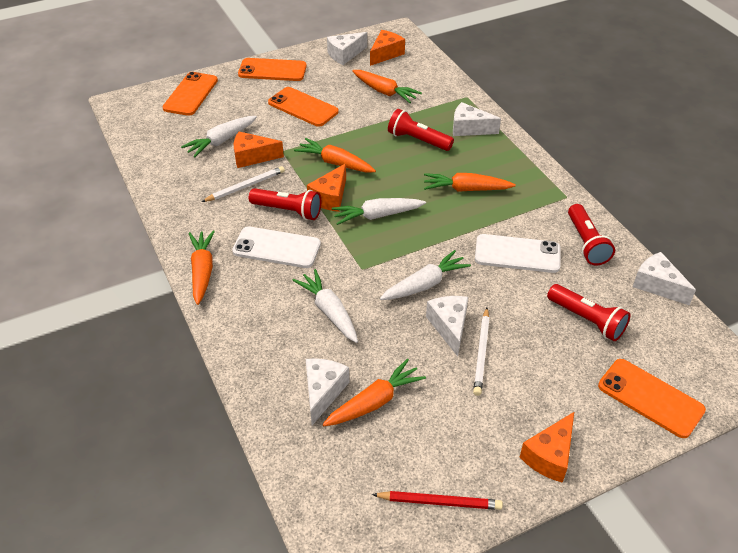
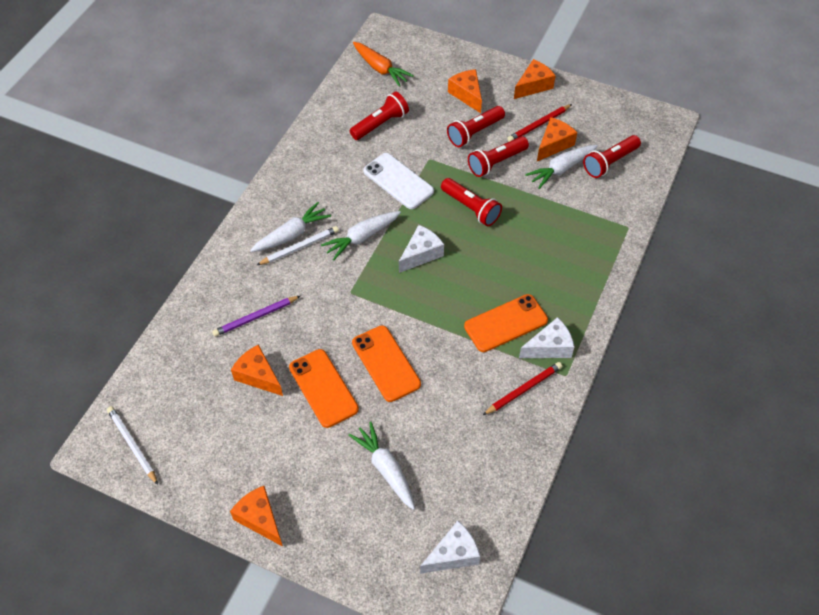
orange carrot: [189,230,215,305] [294,138,376,173] [323,359,426,426] [352,70,422,103] [424,173,516,192] = 5 -> [353,42,414,87] = 1
orange cheese: [234,132,284,168] [307,164,346,212] [370,30,405,66] [520,412,574,483] = 4 -> [230,486,283,547] [231,344,283,396] [448,69,482,113] [514,59,556,99] [537,117,577,161] = 5
orange phone: [162,72,218,116] [238,58,307,81] [268,87,339,127] [598,359,706,438] = 4 -> [289,349,359,428] [352,325,421,402] [464,294,548,352] = 3
purple pencil: none = 0 -> [212,296,300,337] = 1
red flashlight: [249,188,321,220] [388,109,454,151] [547,284,631,341] [568,204,615,265] = 4 -> [349,91,409,140] [441,178,502,226] [447,106,505,147] [468,136,529,177] [583,135,641,178] = 5
red pencil: [372,491,503,510] = 1 -> [483,362,562,415] [507,104,572,142] = 2
white cheese: [306,358,349,425] [327,32,367,65] [426,296,468,357] [453,102,501,136] [633,252,696,305] = 5 -> [399,225,444,273] [420,521,480,574] [519,317,574,358] = 3
white phone: [232,226,321,268] [475,234,560,273] = 2 -> [363,153,434,209] = 1

